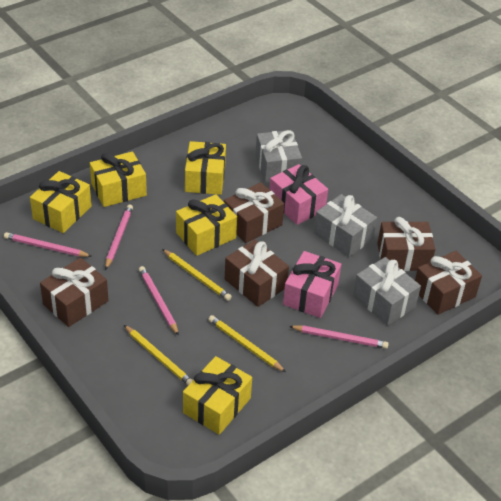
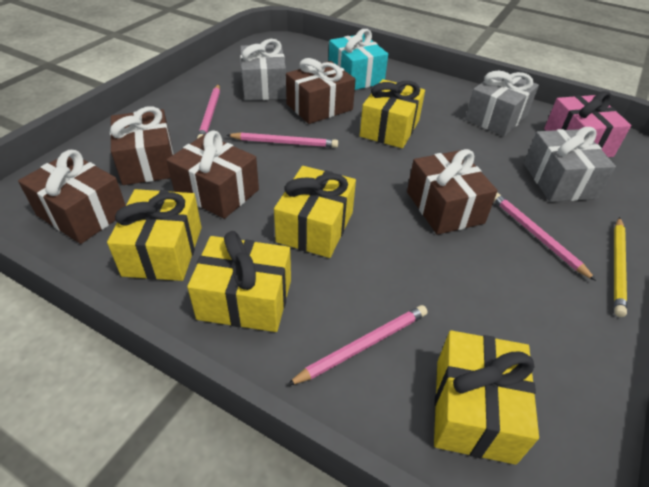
pink gift: [269,164,328,225] [283,251,341,318] = 2 -> [544,91,631,157] = 1
turquoise gift: none = 0 -> [328,29,388,90] = 1
yellow pencil: [124,325,193,385] [162,249,232,301] [208,315,286,372] = 3 -> [614,217,627,317] = 1

